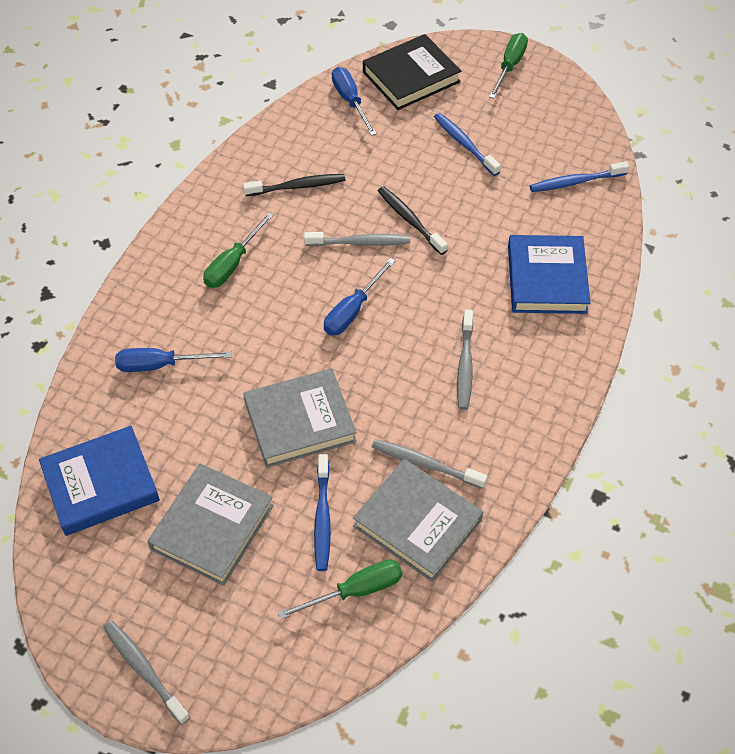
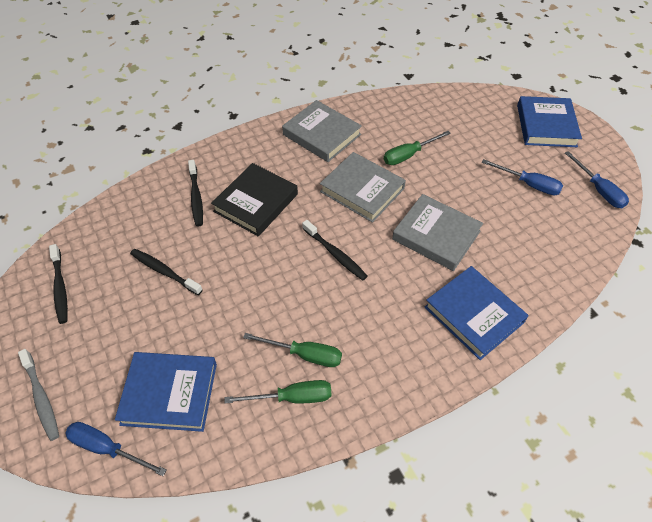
black toothbrush: [243,174,345,196] [378,186,448,255] = 2 -> [49,244,68,324] [130,249,203,295] [188,160,203,226] [302,220,368,281] = 4
blue book: [39,426,160,536] [508,235,591,314] = 2 -> [115,352,217,432] [425,266,529,360] [517,96,582,147] = 3
blue toothbrush: [314,454,331,571] [434,113,501,176] [530,161,629,192] = 3 -> none = 0
grey toothbrush: [103,621,190,725] [304,232,410,246] [372,439,487,489] [457,309,473,410] = 4 -> [18,349,59,441] = 1

